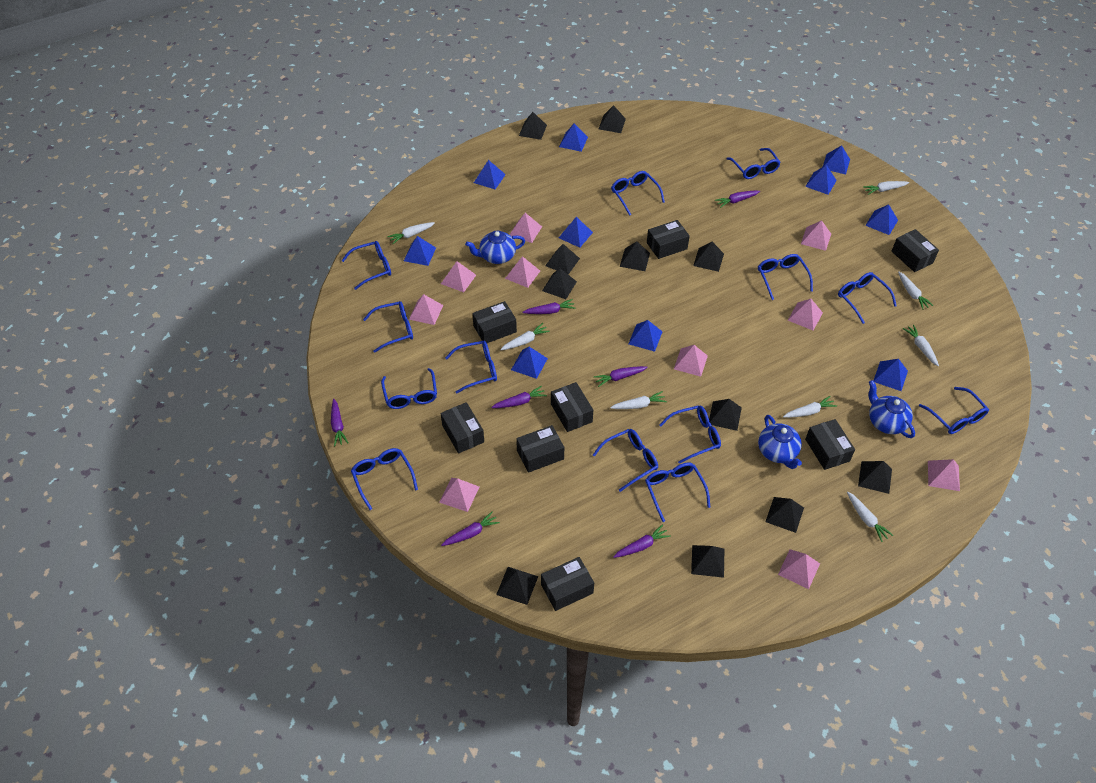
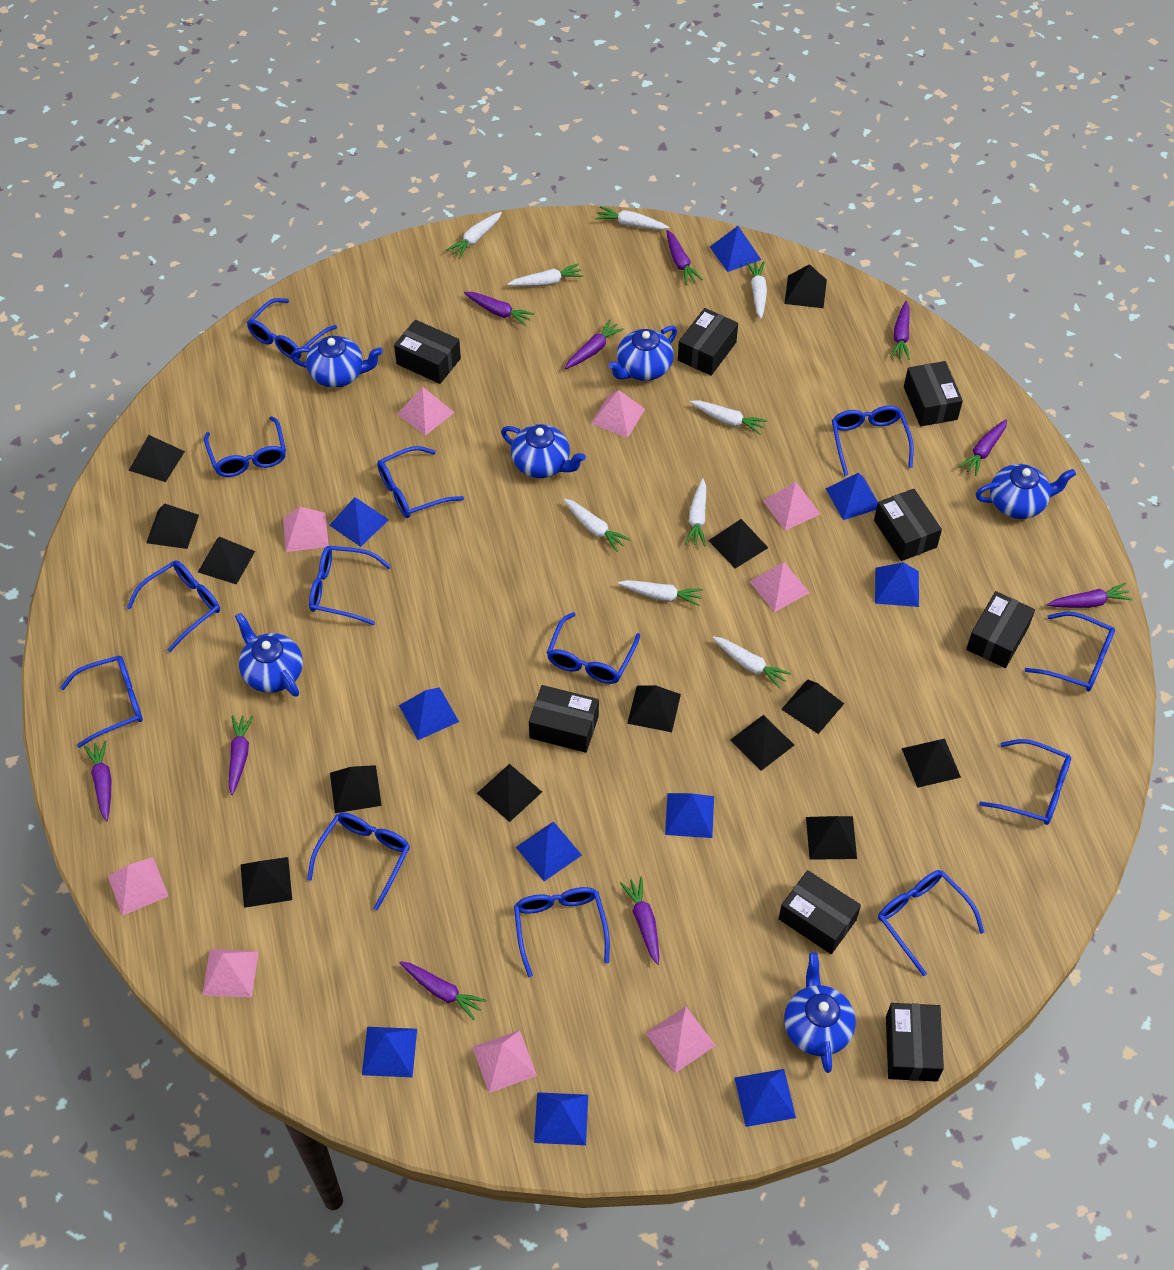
black pyramid: [496,567,538,605] [519,112,547,140] [542,268,577,299] [545,244,580,274] [599,105,626,133] [620,242,650,271] [691,545,724,578] [693,242,724,272] [709,399,742,431] [765,497,804,533] [858,461,892,494] = 11 -> [129,435,185,482] [146,504,199,549] [198,537,255,585] [241,857,292,908] [330,765,382,813] [477,764,542,822] [627,685,681,732] [708,519,768,569] [730,715,794,771] [781,679,844,734] [784,264,827,308] [806,816,857,860] [902,738,961,788] = 13
blue teapot: [465,231,525,264] [758,415,802,469] [868,380,915,438] = 3 -> [235,613,303,697] [291,336,383,388] [501,424,586,478] [608,326,677,381] [784,952,856,1073] [976,464,1076,519] = 6
pink pyramid: [409,294,443,325] [439,478,479,512] [441,261,476,292] [505,256,540,288] [510,213,542,243] [674,345,708,377] [778,549,820,589] [788,299,823,331] [801,220,831,251] [928,459,960,491] = 10 -> [108,857,168,916] [202,949,259,998] [283,507,329,552] [397,387,455,436] [472,1030,537,1093] [591,390,645,438] [646,1006,716,1073] [750,562,810,612] [763,482,820,530] = 9
purple carrot: [331,399,348,446] [441,512,500,546] [491,386,547,408] [522,299,576,314] [593,366,648,387] [613,524,671,558] [715,191,760,208] = 7 -> [84,741,112,821] [228,715,254,795] [400,961,487,1020] [464,292,535,327] [565,320,624,369] [620,877,659,965] [667,230,703,285] [891,301,910,360] [959,419,1007,476] [1047,583,1133,608] = 10
white carrot: [387,222,435,244] [500,323,550,350] [610,391,667,409] [783,396,837,418] [847,492,893,542] [863,181,909,195] [898,271,934,309] [903,325,939,366] = 8 -> [446,212,502,259] [508,263,583,286] [564,499,631,552] [595,206,669,230] [618,580,703,606] [685,479,706,546] [690,400,767,435] [713,636,791,689] [746,261,767,319] = 9

